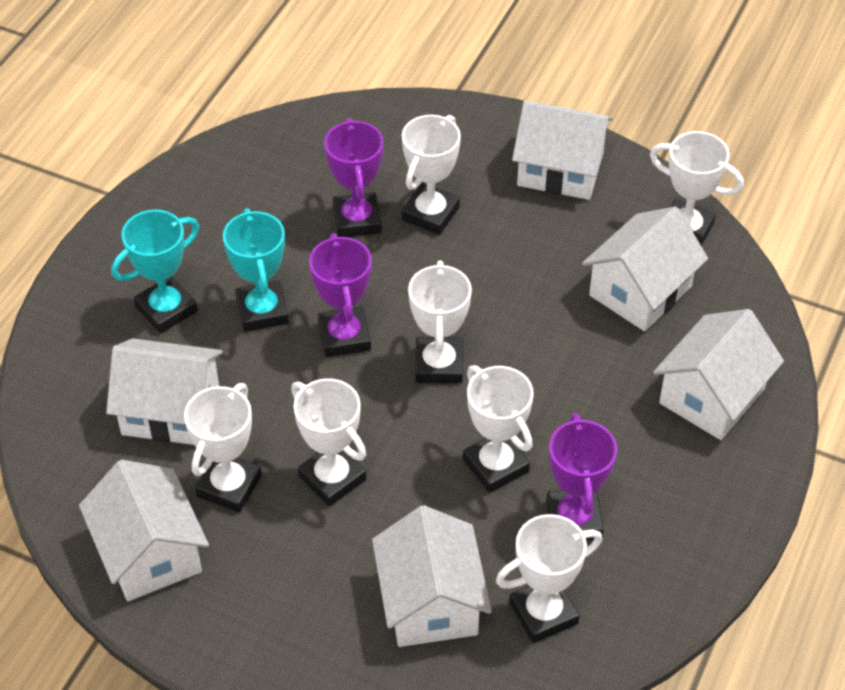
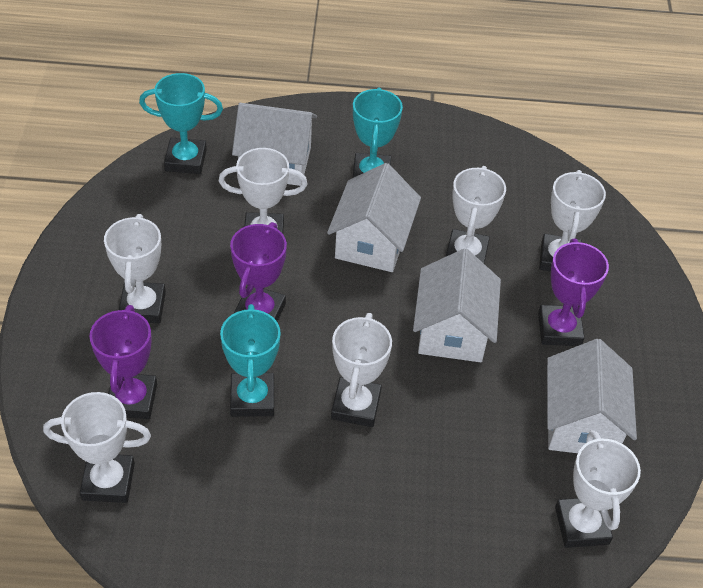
turquoise trophy: [111,210,199,333] [223,208,289,332] = 2 -> [139,73,223,174] [220,304,281,417] [353,87,403,178] = 3
white house: [79,460,209,601] [106,338,223,445] [372,505,492,647] [512,100,613,200] [582,206,708,331] [653,309,784,440] = 6 -> [232,103,317,186] [327,163,421,272] [413,248,501,362] [547,339,637,453] = 4

